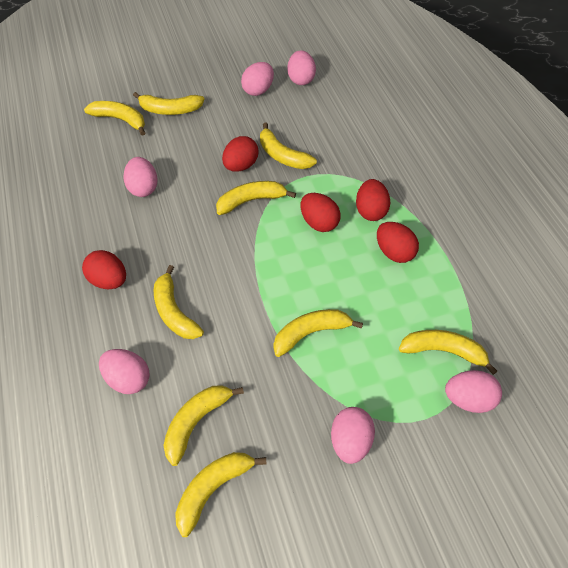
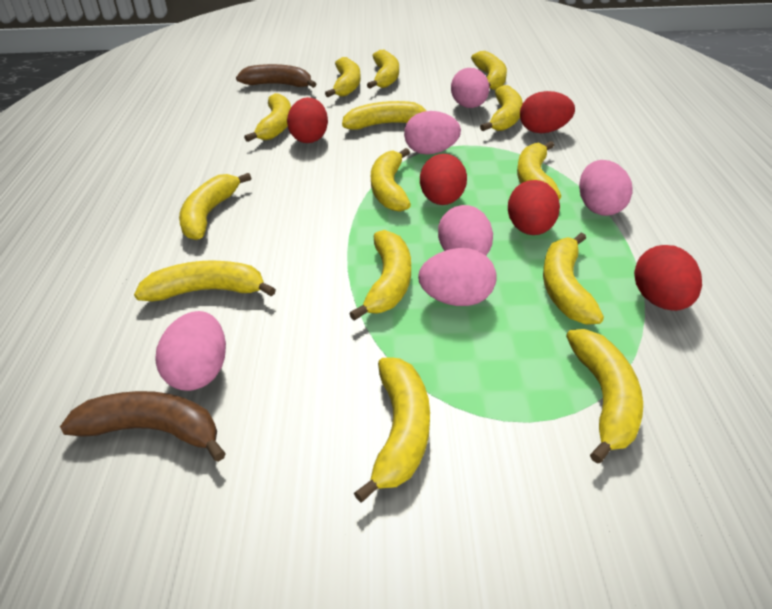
brown banana: none = 0 -> [60,391,226,462] [236,64,316,88] = 2
yellow banana: [84,101,145,136] [133,92,205,115] [154,265,204,339] [163,385,244,466] [175,452,267,537] [216,181,296,215] [260,123,317,169] [273,309,363,357] [399,330,497,375] = 9 -> [134,260,276,301] [179,173,251,240] [244,93,291,142] [325,57,361,97] [342,101,426,130] [349,230,411,321] [354,358,430,503] [367,50,399,88] [371,148,411,212] [471,51,507,90] [480,85,523,131] [517,141,561,200] [543,233,604,325] [566,329,643,464] = 14

